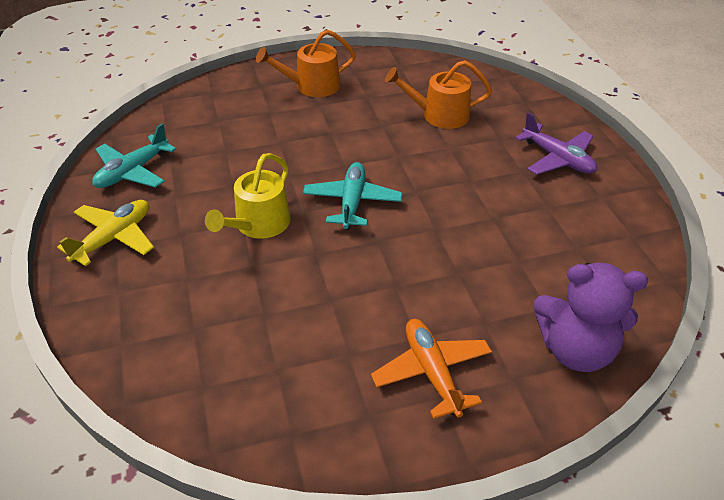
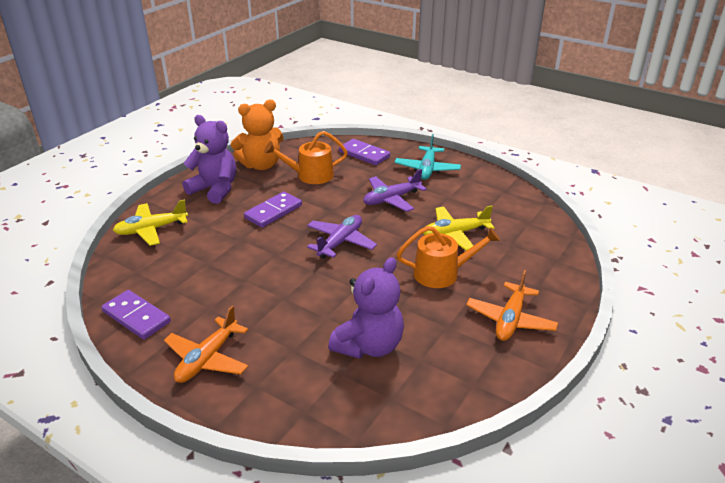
orange plane: [371,319,492,419] = 1 -> [164,306,248,383] [466,270,558,341] = 2
orange teddy bear: none = 0 -> [231,100,284,170] = 1
purple domino: none = 0 -> [101,290,171,340] [244,191,302,228] [339,139,390,165] = 3
purple plane: [515,112,597,175] = 1 -> [307,215,377,259] [363,169,427,212] = 2
purple teddy bear: [533,263,648,372] = 1 -> [183,115,236,204] [328,257,404,359] = 2
turquoise plane: [92,123,176,188] [303,162,402,230] = 2 -> [395,134,461,180] = 1
yellow plane: [57,200,154,266] = 1 -> [113,199,188,246] [423,205,495,251] = 2
yellow watering can: [205,153,291,239] = 1 -> none = 0

